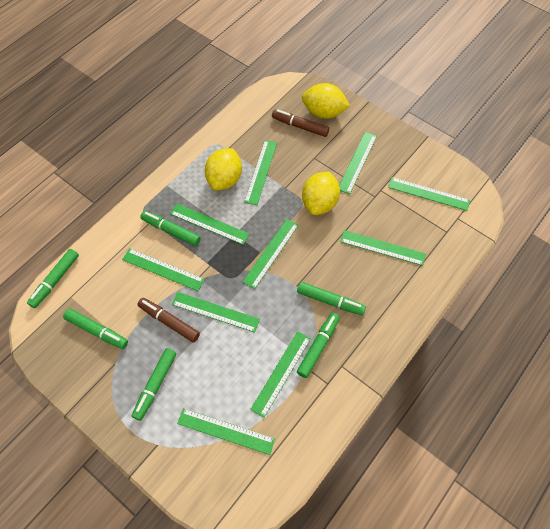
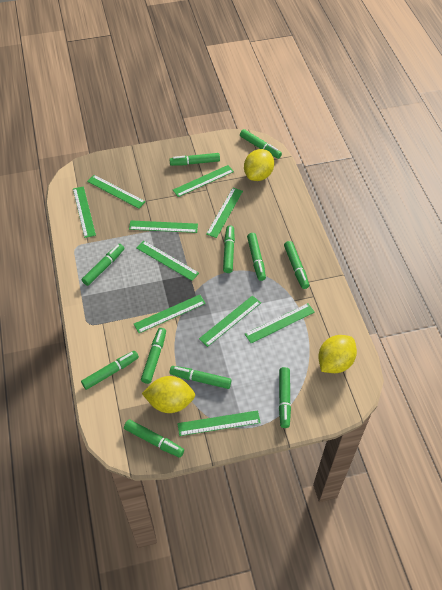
brown marker: [137,298,200,343] [272,109,329,137] = 2 -> none = 0
green marker: [27,249,79,308] [63,309,128,349] [132,348,176,421] [140,211,201,246] [297,282,366,315] [297,313,340,378] = 6 -> [81,351,139,390] [82,244,124,286] [124,419,184,458] [141,328,166,384] [169,153,220,166] [170,366,232,389] [223,225,235,273] [240,129,282,159] [247,233,266,281] [279,367,291,428] [284,241,309,289] = 11

